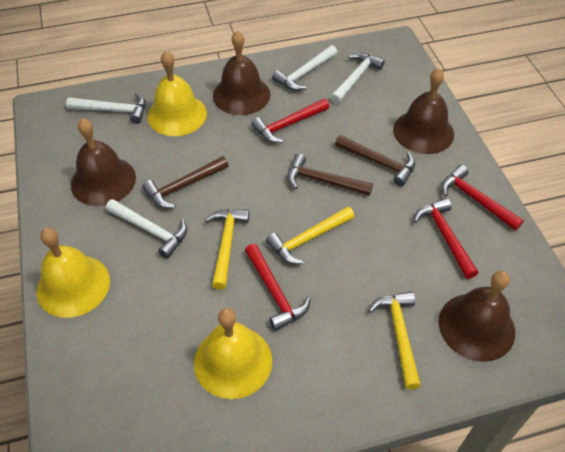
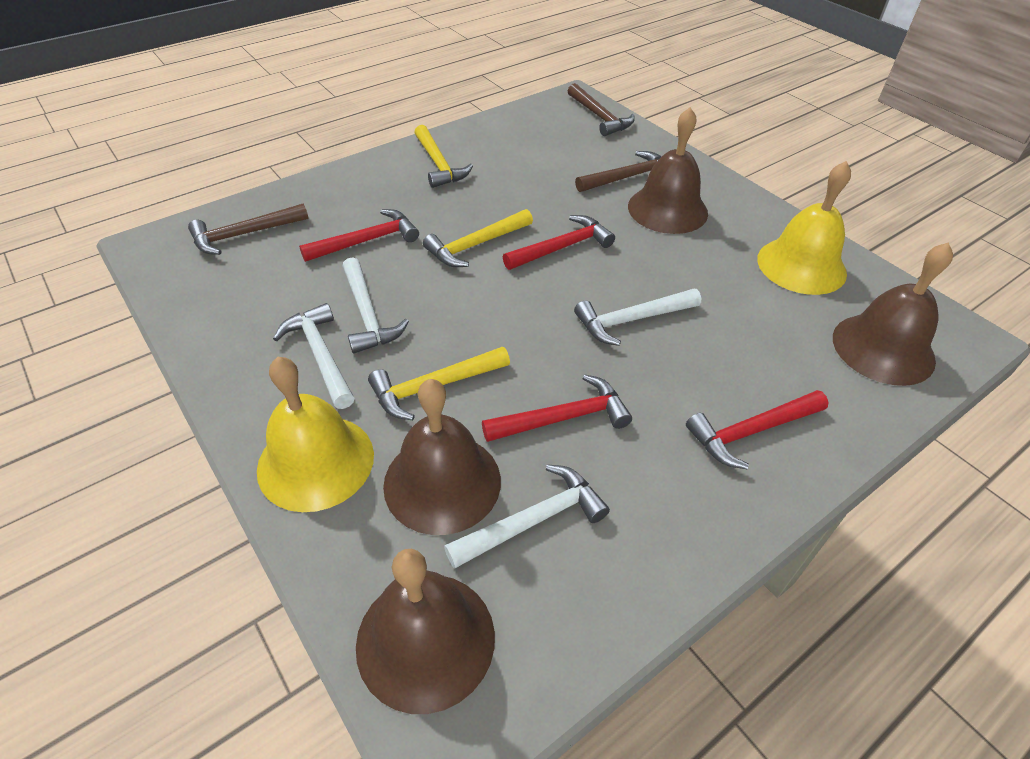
yellow bell: [36,228,110,318] [148,51,207,136] [194,308,272,399] = 3 -> [257,357,374,512] [757,161,851,295] = 2

